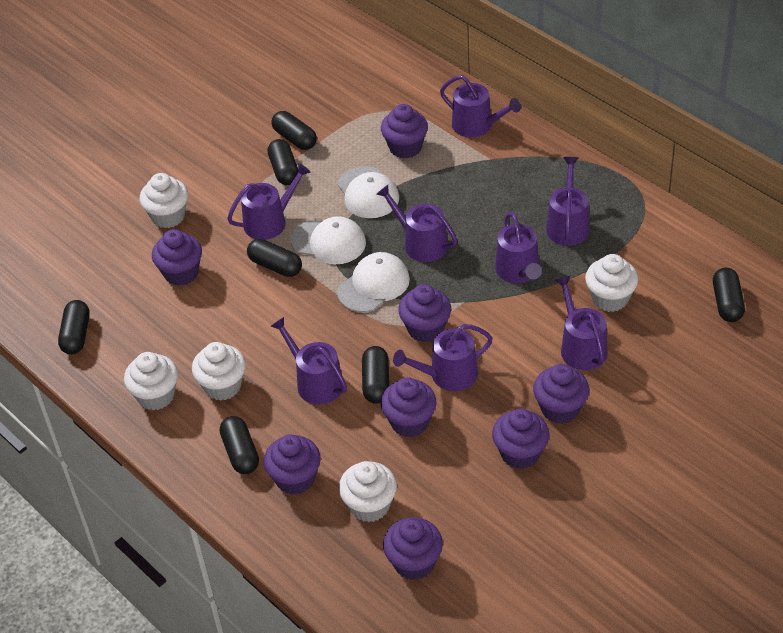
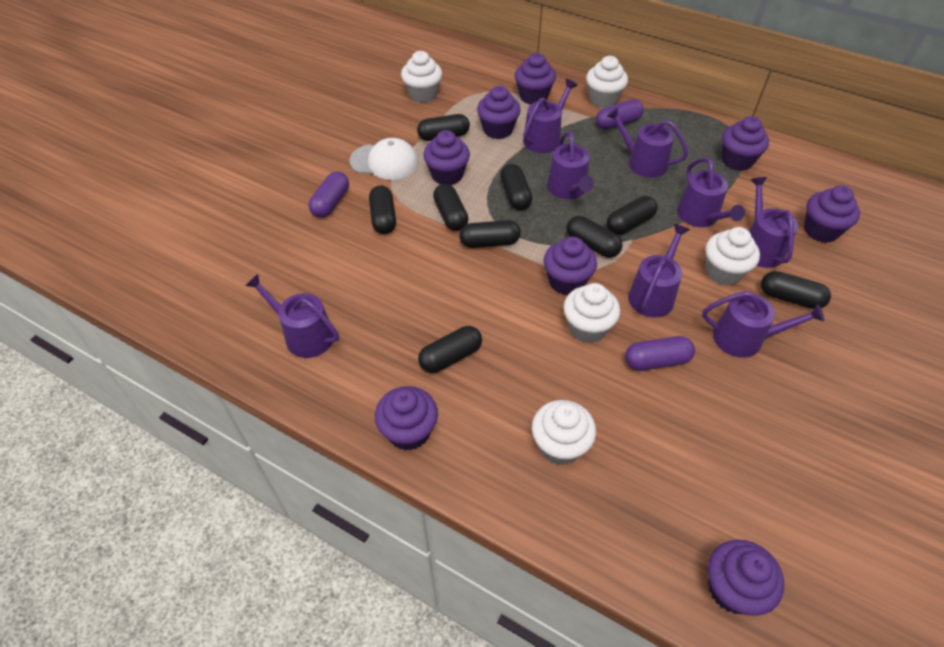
black capsule: [58,300,90,354] [220,416,259,474] [247,239,302,277] [267,139,298,185] [271,111,317,150] [362,346,390,404] [713,268,745,322] = 7 -> [369,185,396,234] [417,114,470,141] [418,326,482,373] [433,184,469,231] [459,220,521,248] [500,164,532,210] [566,216,623,258] [607,196,657,235] [761,271,831,309] = 9
purple capsule: none = 0 -> [309,171,349,218] [596,99,644,130] [625,336,695,371] = 3
white cap: [291,216,366,264] [337,166,399,218] [337,252,410,312] = 3 -> [349,138,418,180] = 1

